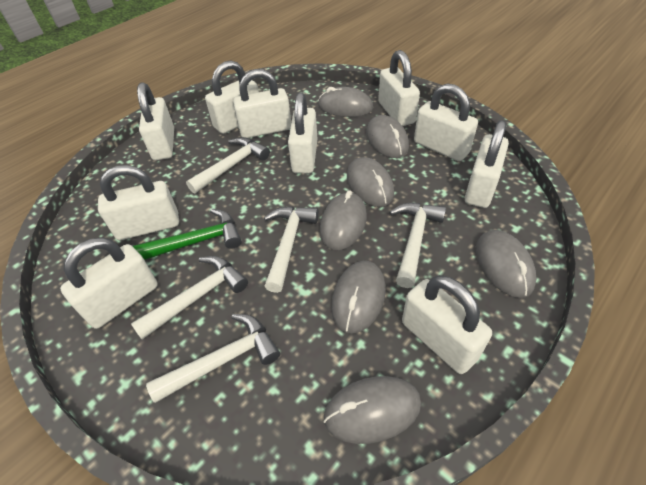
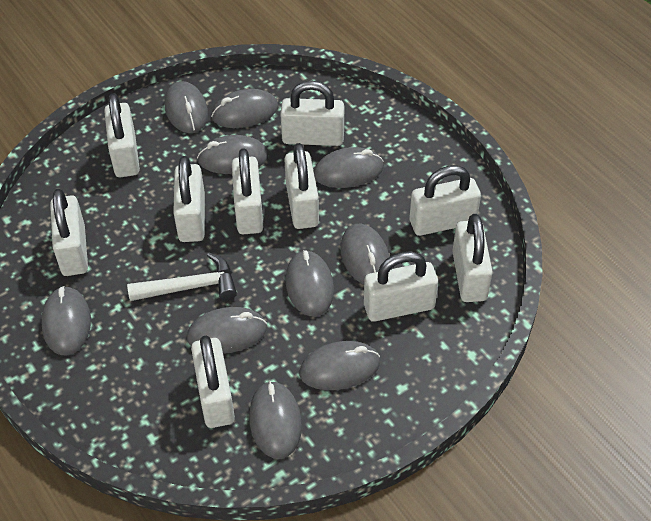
green hammer: [133,209,241,260] = 1 -> none = 0
grey mouse: [318,87,373,117] [319,190,367,250] [323,376,421,444] [331,261,385,334] [347,157,394,207] [366,115,409,158] [476,230,536,298] = 7 -> [41,286,91,355] [165,81,208,133] [187,307,267,354] [197,135,269,174] [211,89,278,128] [249,381,302,459] [286,250,334,316] [299,341,380,390] [314,147,384,188] [340,224,389,284] = 10
white hammer: [131,256,248,339] [146,314,280,403] [186,137,270,194] [264,206,319,293] [390,203,446,288] = 5 -> [127,253,237,301] = 1

